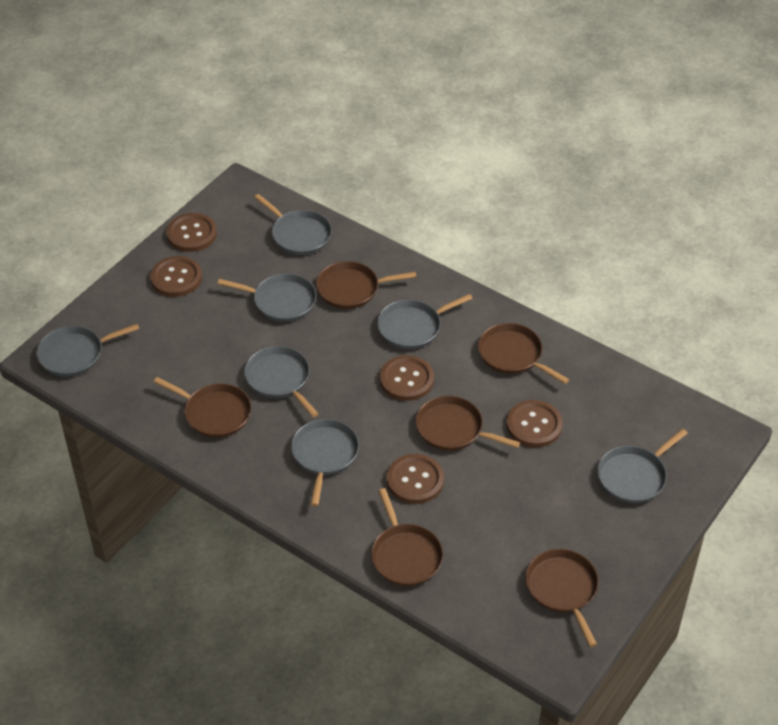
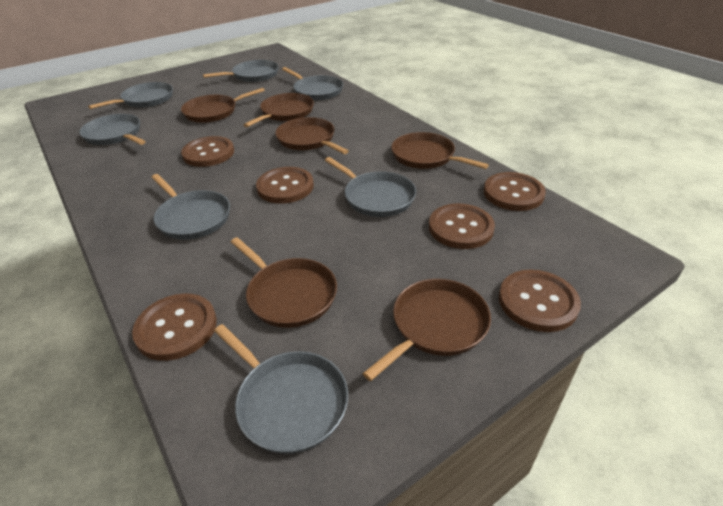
brown button: [150,256,202,297] [166,213,217,252] [380,355,434,401] [387,454,444,504] [506,400,563,447] = 5 -> [132,294,217,361] [181,136,234,167] [256,167,314,204] [429,203,495,249] [484,172,546,211] [499,270,581,332] = 6

